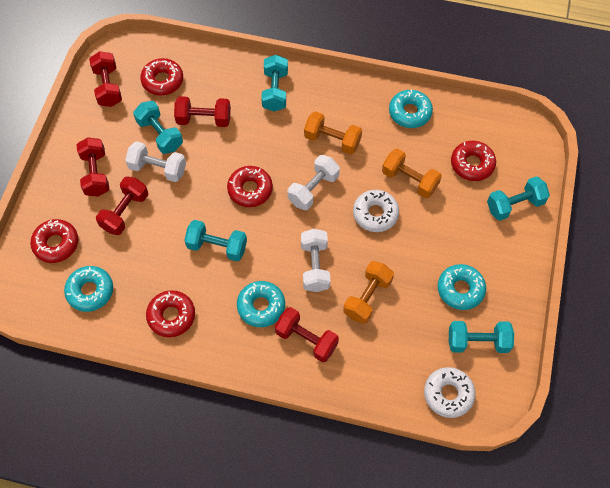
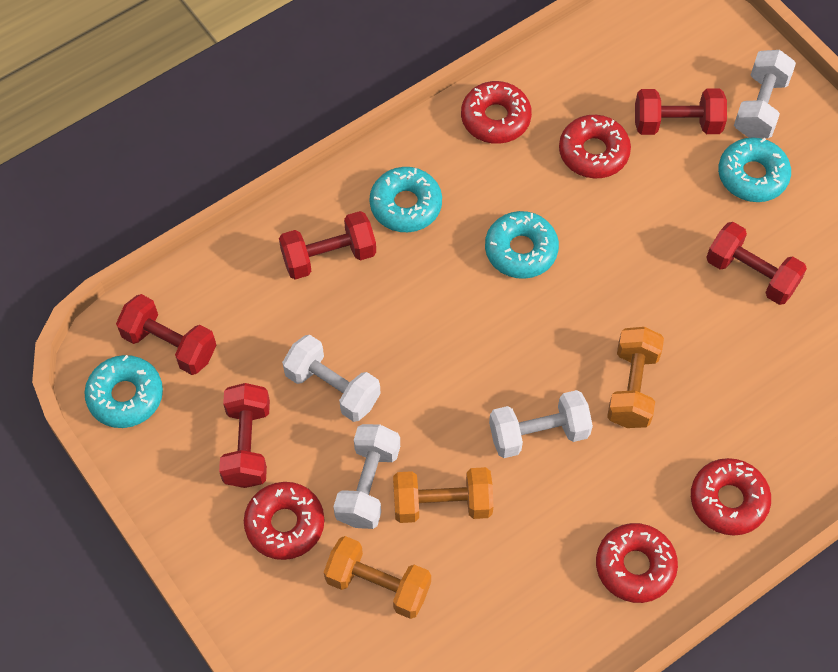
turquoise dumbbell: [133,101,183,154] [184,220,247,262] [261,55,288,111] [449,321,514,353] [487,176,550,221] = 5 -> none = 0
white donut: [353,190,399,232] [424,367,475,418] = 2 -> none = 0
white dumbbell: [125,141,186,182] [288,155,340,210] [301,229,330,292] = 3 -> [282,335,381,422] [333,424,400,529] [489,390,593,458] [734,50,796,138] = 4

